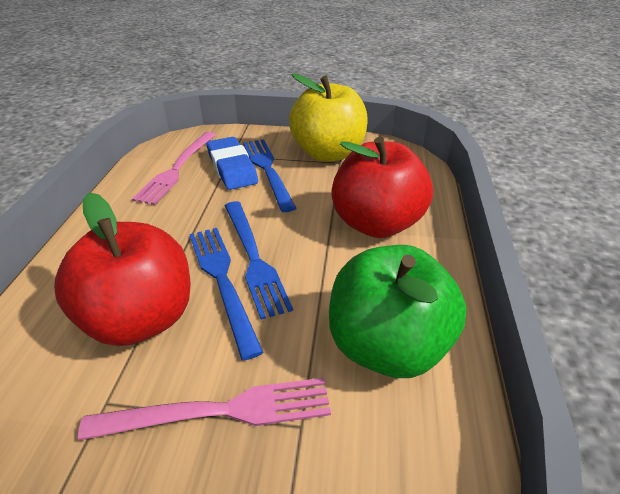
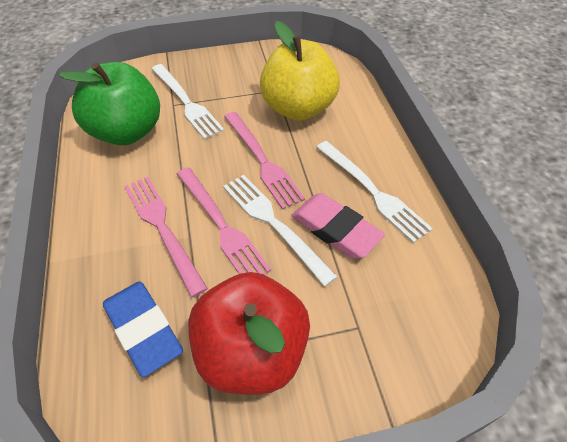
blue fork: [189,228,263,360] [225,201,293,320] [243,139,296,212] = 3 -> none = 0
pink eraser: none = 0 -> [291,193,385,259] = 1
pink fork: [78,378,331,441] [132,132,216,205] = 2 -> [124,177,208,297] [177,167,271,275] [224,112,305,210] = 3
red apple: [54,193,191,346] [331,136,433,238] = 2 -> [188,272,310,394] = 1
white fork: none = 0 -> [151,64,224,140] [223,175,338,287] [316,141,433,243] = 3

